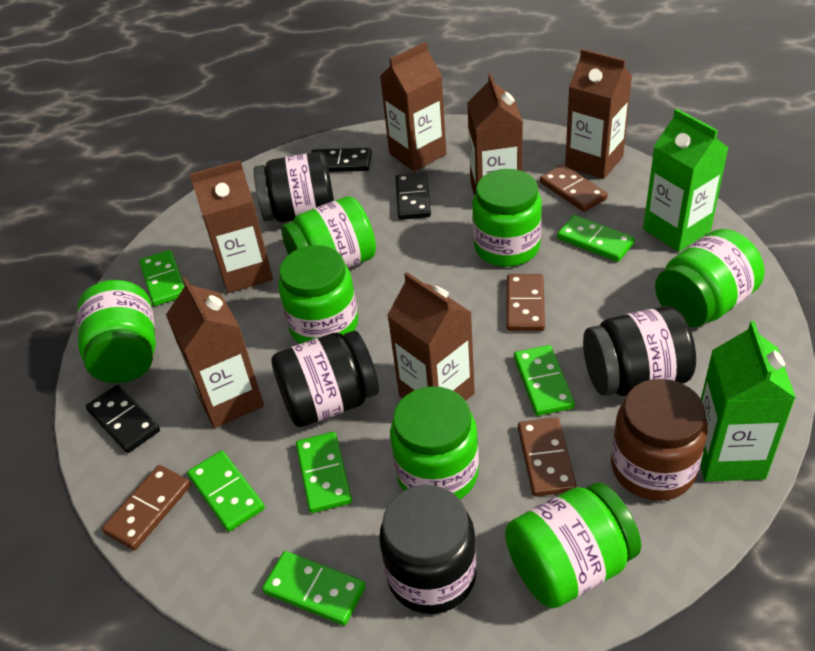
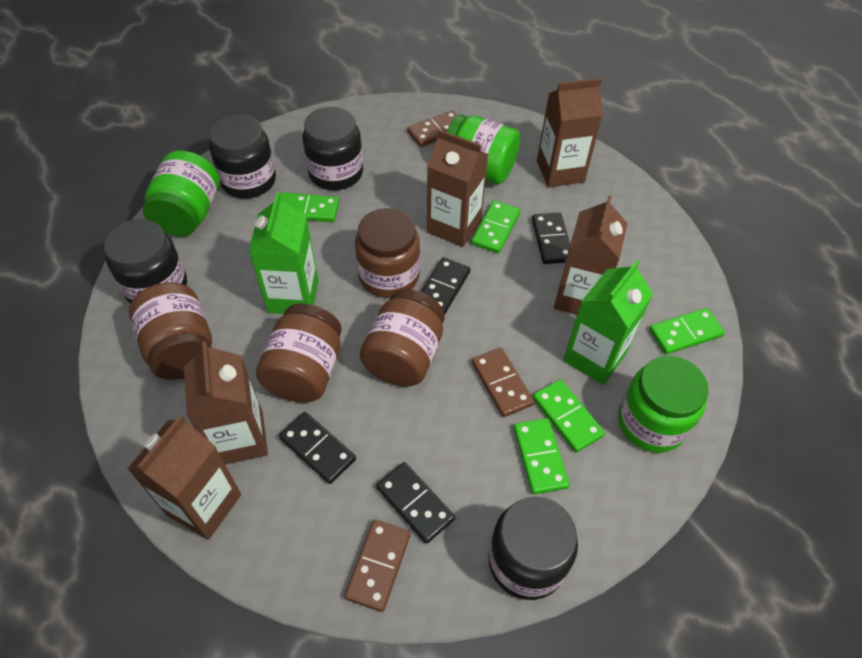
black domino: [86,385,160,453] [311,148,372,172] [395,172,431,220] = 3 -> [279,412,356,484] [376,462,455,544] [421,257,470,314] [532,213,570,264] = 4
brown carton: [166,277,264,428] [190,160,273,293] [380,42,446,172] [387,272,475,401] [467,73,523,195] [565,49,632,179] = 6 -> [128,415,241,540] [184,341,268,464] [427,129,488,247] [537,78,603,187] [554,196,628,315] = 5
brown domino: [102,465,191,550] [507,274,545,331] [518,417,576,496] [540,164,608,212] = 4 -> [344,520,411,612] [407,110,458,147] [472,347,534,417] = 3
brown jar: [611,379,708,501] = 1 -> [129,282,212,380] [256,303,342,403] [355,208,420,298] [360,289,445,387] = 4
green domino: [139,250,185,306] [187,451,265,532] [262,551,366,626] [296,432,352,513] [514,345,575,416] [557,215,635,262] = 6 -> [280,192,339,222] [471,200,520,254] [514,418,569,494] [533,379,605,453] [649,308,725,354] = 5
green jar: [77,280,156,383] [278,245,358,344] [281,196,376,269] [390,386,479,499] [472,169,542,267] [505,482,641,609] [655,229,765,327] = 7 -> [143,150,220,236] [447,114,520,184] [618,356,709,453] = 3

